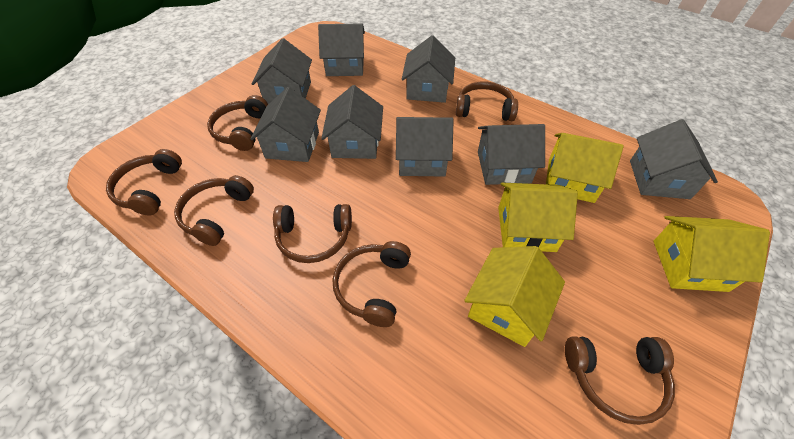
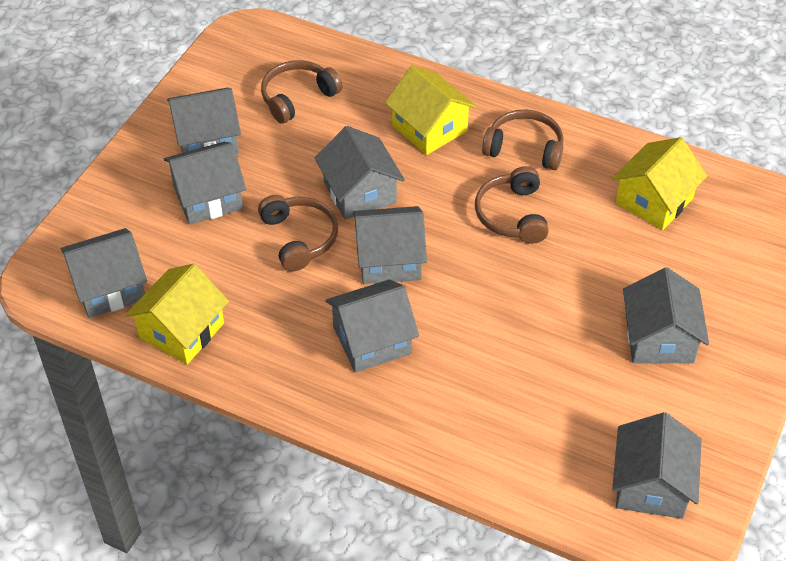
brown headphones: [106,149,182,215] [174,175,254,246] [207,95,268,151] [273,204,352,263] [332,241,411,327] [456,82,518,121] [565,336,675,425] = 7 -> [258,195,338,271] [261,60,343,124] [475,166,549,244] [482,109,564,170] = 4
yellow house: [464,246,565,347] [498,182,578,252] [546,133,624,203] [653,216,770,292] = 4 -> [125,264,229,364] [385,66,476,155] [612,137,707,230] = 3

